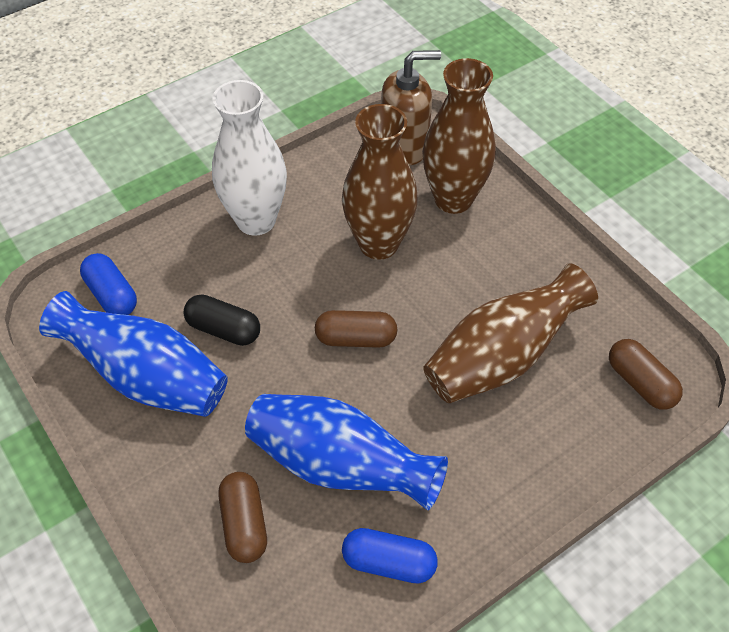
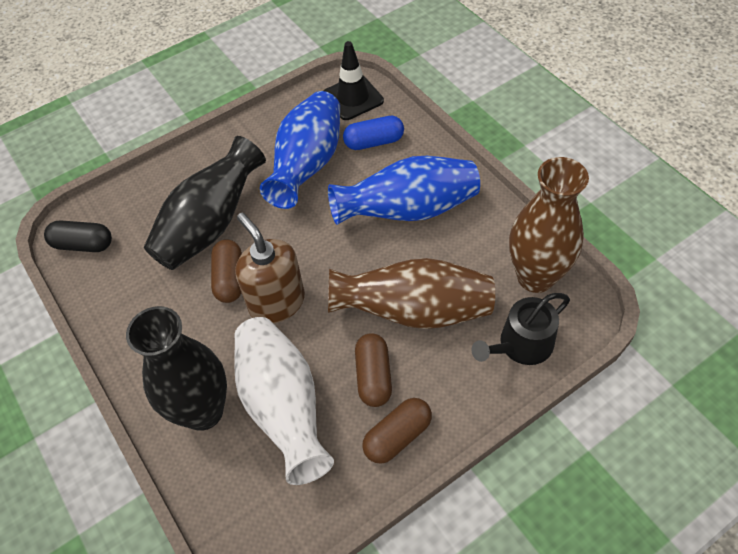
black traffic cone: none = 0 -> [323,41,384,120] = 1
black vase: none = 0 -> [126,306,227,431] [144,136,266,270] = 2
black watering can: none = 0 -> [472,293,570,365] = 1
blue capsule: [80,253,137,315] [342,528,438,583] = 2 -> [343,116,404,150] = 1
brown vase: [342,104,418,260] [422,58,496,214] [423,263,598,403] = 3 -> [328,258,495,329] [509,157,589,293] = 2

